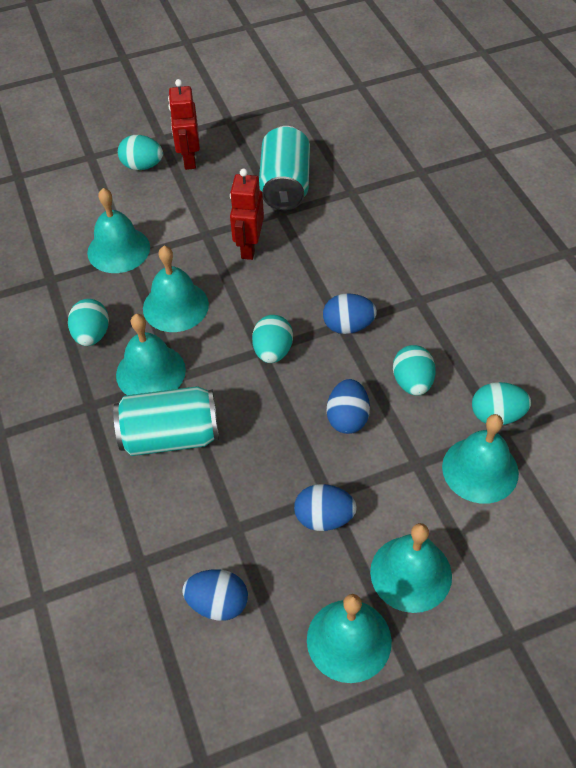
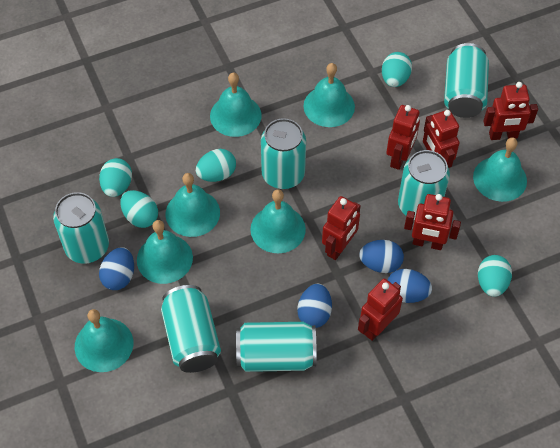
red robot: [168,79,200,170] [230,168,264,260] = 2 -> [322,196,361,260] [358,278,403,341] [386,105,420,170] [404,194,461,250] [423,110,460,168] [483,82,538,140] = 6
turquoise bell: [87,188,150,273] [116,314,186,395] [143,246,209,332] [307,594,392,683] [370,523,452,613] [442,414,519,504] = 6 -> [75,309,133,372] [137,220,193,284] [166,173,220,237] [210,73,262,137] [250,189,306,253] [304,63,355,127] [473,137,527,202] = 7
turquoise can: [113,386,219,456] [259,126,310,210] = 2 -> [53,192,109,264] [161,285,221,373] [236,322,317,372] [261,118,306,189] [398,150,450,220] [444,43,489,118] = 6

